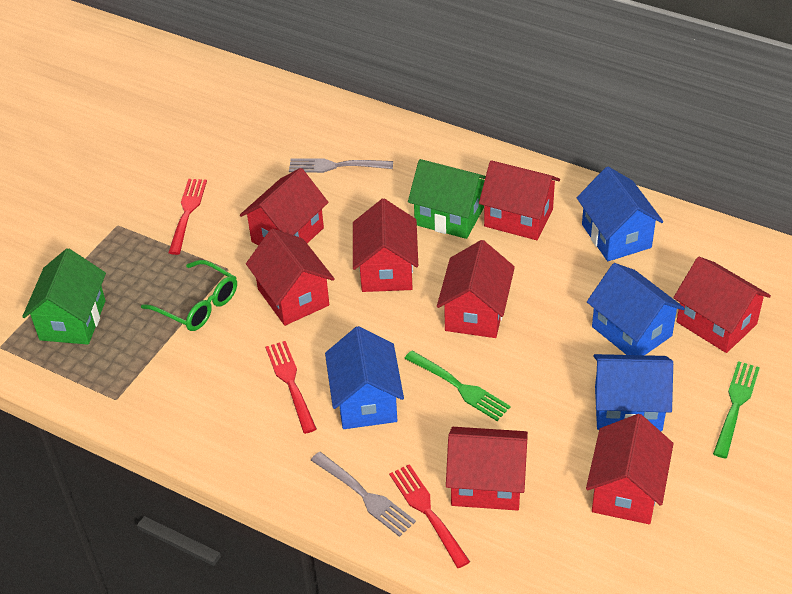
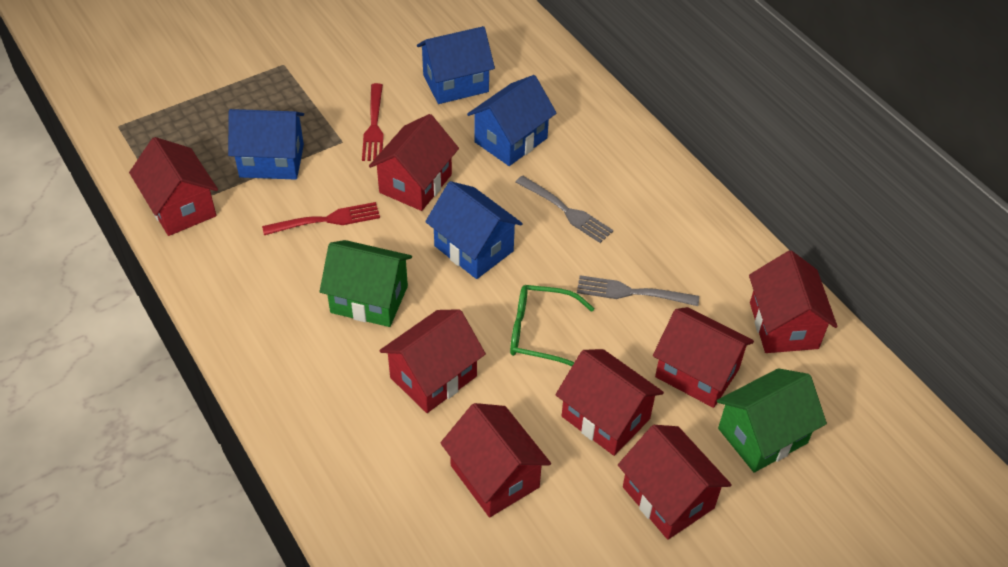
green fork: [404,351,511,421] [713,361,760,458] = 2 -> none = 0
red fork: [168,179,207,255] [265,341,317,434] [389,464,470,568] = 3 -> [262,202,380,235] [362,83,384,161] = 2

